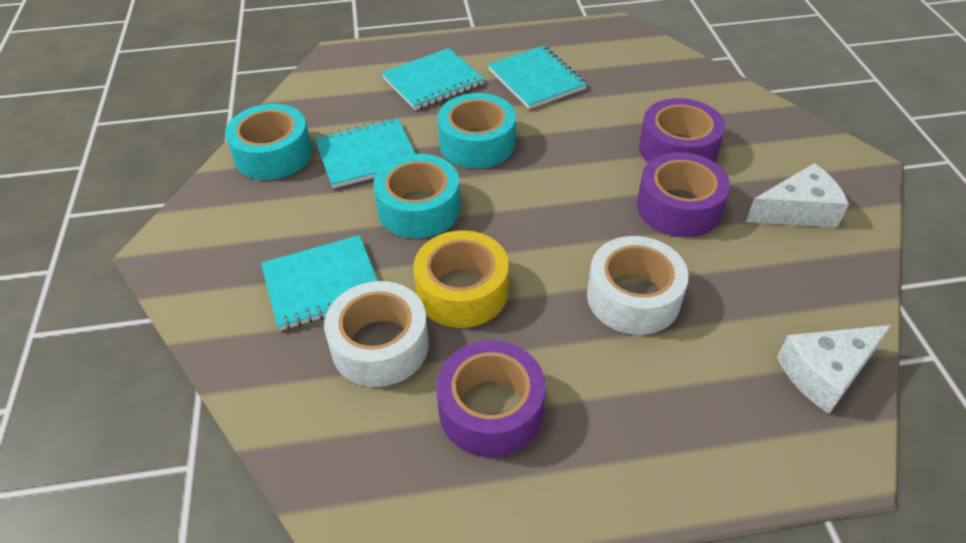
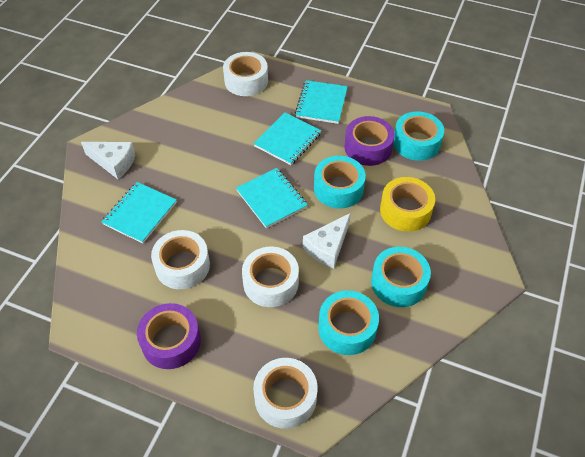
purple tape: [436,340,546,457] [637,152,730,237] [639,98,725,162] = 3 -> [137,303,201,369] [345,116,395,166] = 2
turquoise tape: [225,104,312,180] [373,154,461,238] [437,93,516,168] = 3 -> [314,156,366,209] [318,290,379,355] [371,247,431,307] [393,111,444,161] = 4
white tape: [324,281,429,387] [587,236,689,335] = 2 -> [151,230,210,289] [223,52,268,96] [242,246,299,307] [253,358,318,429] = 4

